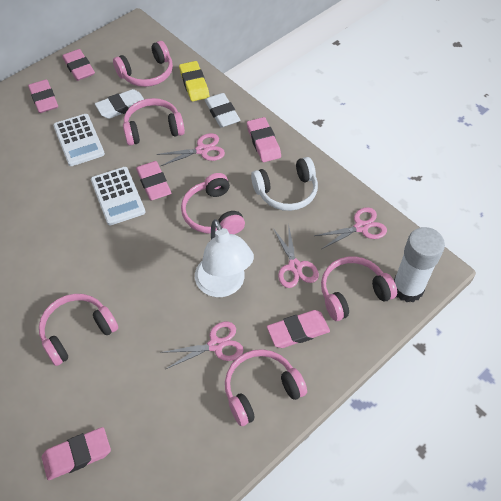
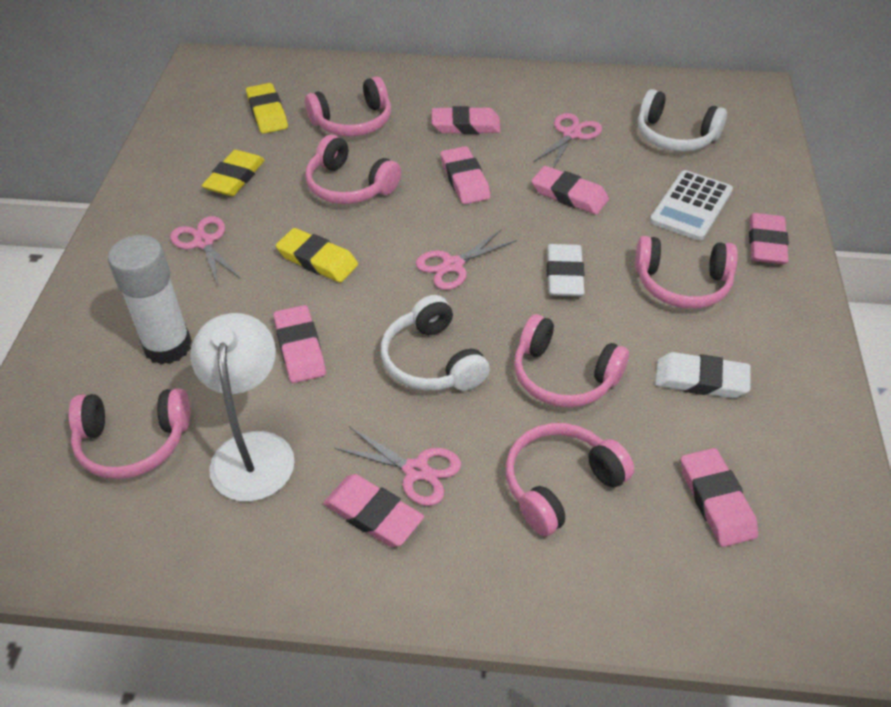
pink eraser: [28,79,58,113] [42,427,111,480] [62,49,95,81] [136,161,171,200] [247,117,281,162] [267,310,330,348] = 6 -> [273,305,326,383] [323,474,424,547] [432,106,501,134] [441,146,490,204] [532,166,609,215] [681,448,758,547] [749,213,789,264] = 7
white calculator: [53,114,105,166] [91,167,145,226] = 2 -> [650,170,733,241] = 1
white headphones: [251,157,318,211] = 1 -> [381,295,490,391] [638,89,727,152] = 2
yellow eraser: [179,61,209,101] = 1 -> [202,150,265,196] [246,83,288,134] [276,228,358,283] = 3

